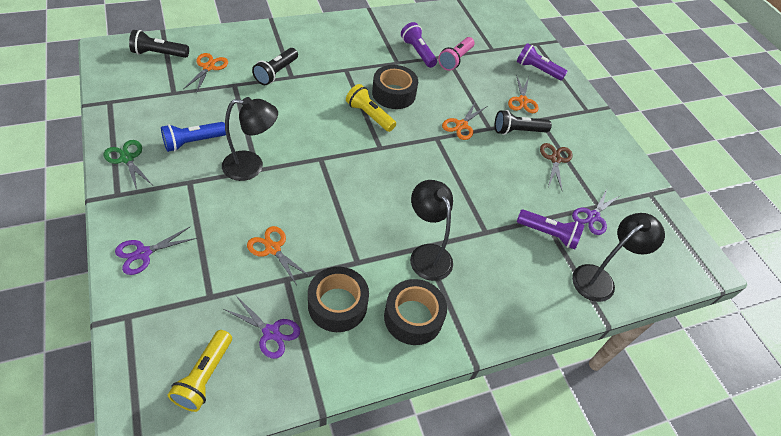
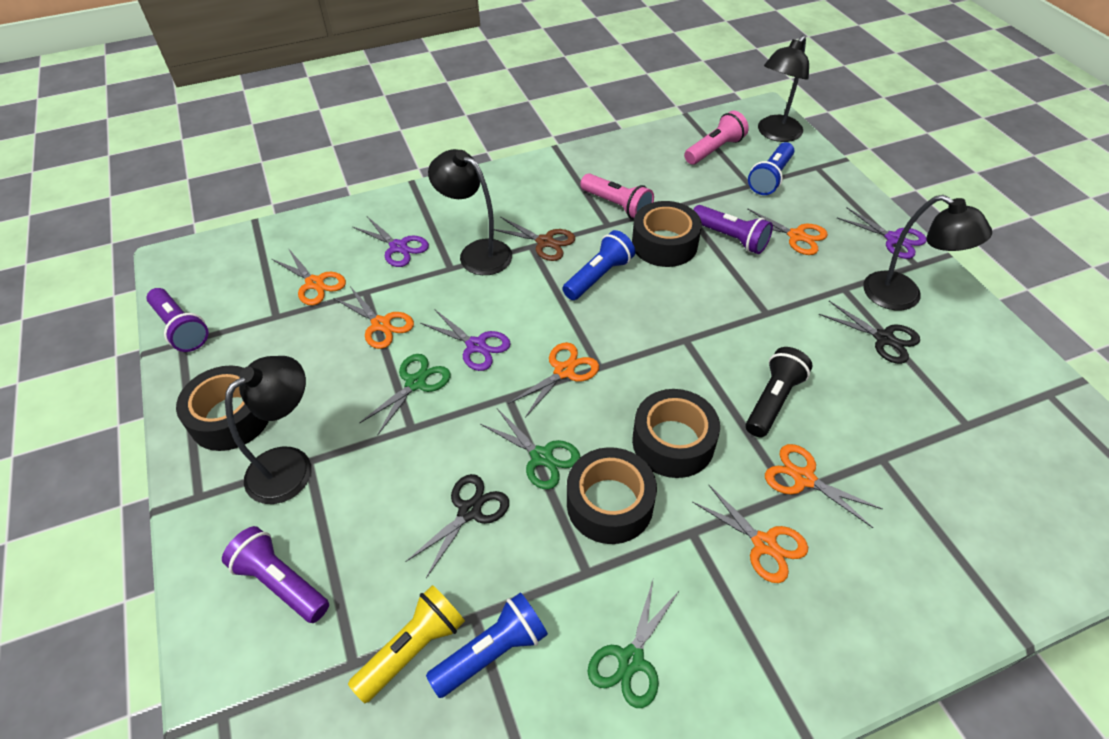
black flashlight: [129,30,189,58] [252,48,298,85] [495,110,552,135] = 3 -> [746,347,812,437] = 1
black lamp: [222,97,278,181] [410,180,453,281] [572,213,665,302] = 3 -> [225,356,311,504] [428,149,512,275] [758,35,809,142] [863,195,992,310] = 4
black scissors: none = 0 -> [405,474,509,578] [819,301,920,364] = 2
black tape: [308,267,369,332] [372,65,418,109] [384,279,447,345] = 3 -> [176,365,269,451] [567,447,657,544] [632,201,702,267] [632,389,720,478] = 4
blue flashlight: [161,122,226,152] = 1 -> [426,592,548,698] [562,230,635,300] [748,142,794,195] = 3
green scissors: [104,140,152,190] = 1 -> [359,354,451,436] [480,408,581,489] [588,577,680,708] = 3
orange scissors: [183,53,228,93] [247,226,311,285] [442,101,486,140] [508,75,539,113] = 4 -> [272,248,346,305] [333,288,414,349] [508,342,599,418] [692,484,808,583] [747,208,828,255] [765,444,883,528] = 6
pink flashlight: [438,37,474,71] = 1 -> [580,173,654,219] [684,111,749,165] = 2
yellow flashlight: [168,330,232,412] [346,84,396,132] = 2 -> [348,585,465,703] = 1

